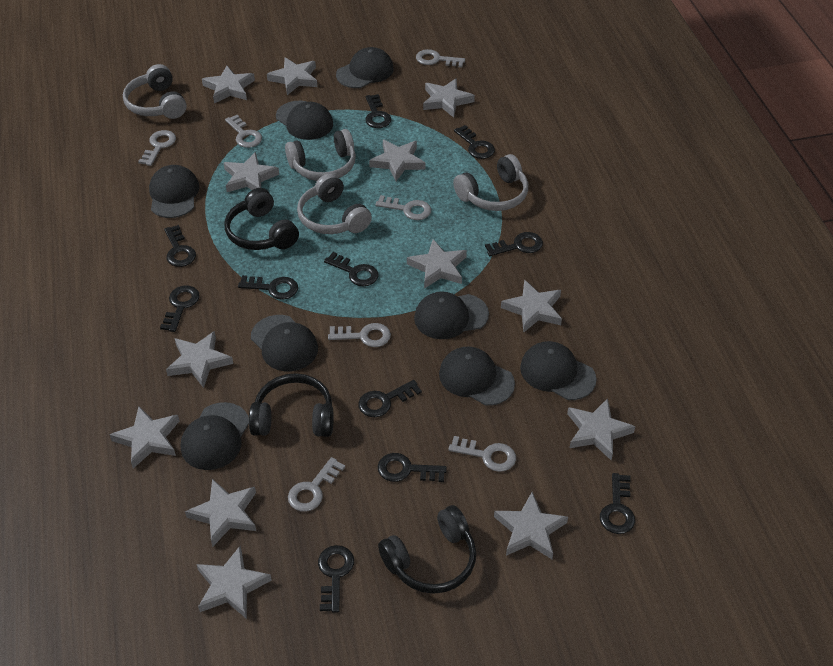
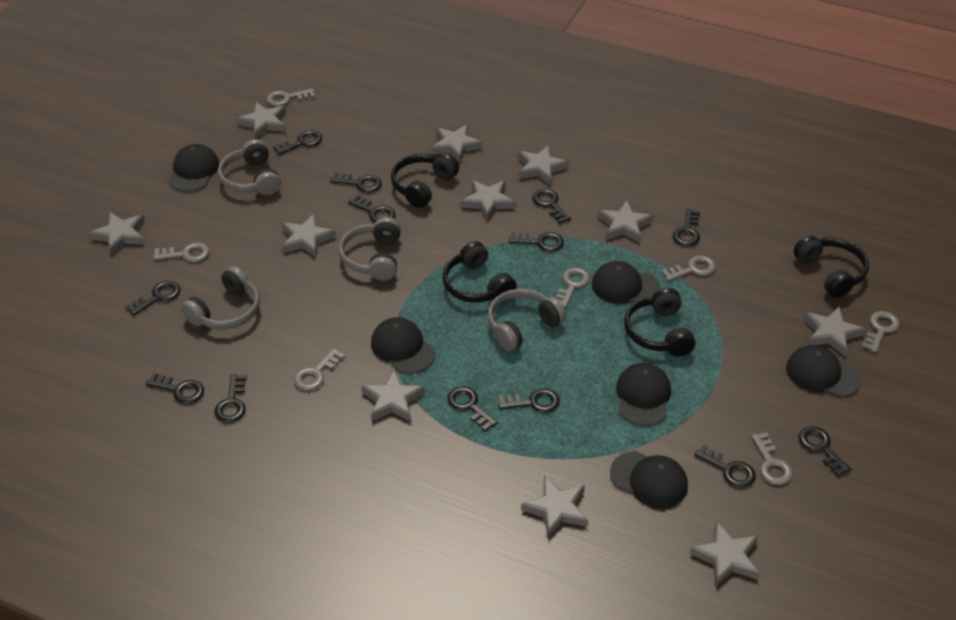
black cap: [149,165,199,218] [181,402,249,470] [251,315,318,371] [276,101,333,140] [336,47,394,88] [414,291,489,339] [439,347,515,406] [520,341,596,400] = 8 -> [168,144,220,192] [371,317,435,374] [592,261,661,304] [610,451,688,508] [616,363,671,426] [786,345,861,397] = 6
black headphones: [224,188,299,250] [249,373,334,437] [378,505,476,594] = 3 -> [391,153,459,208] [442,241,517,303] [624,288,695,357] [794,236,869,298] = 4
black key: [160,285,200,332] [164,225,196,267] [238,275,298,300] [318,545,354,613] [324,252,378,286] [358,380,422,417] [365,94,391,128] [377,453,447,482] [454,125,495,159] [485,232,543,256] [600,473,635,534] = 11 -> [125,280,181,316] [145,373,204,404] [214,374,247,423] [273,130,322,155] [330,172,382,193] [348,195,396,223] [447,386,497,431] [498,388,560,413] [509,232,564,252] [532,189,571,224] [673,209,700,246] [694,444,756,488] [799,426,852,477] = 13
grey star: [109,406,180,468] [166,331,233,388] [185,479,256,547] [196,546,272,619] [202,66,255,104] [224,152,279,192] [267,57,318,95] [369,140,425,181] [407,239,467,289] [423,78,475,118] [494,492,568,559] [501,280,562,333] [567,398,635,460] = 13 -> [89,212,145,256] [236,102,286,139] [282,213,336,258] [361,369,425,422] [431,124,483,163] [461,180,515,221] [518,145,569,185] [521,476,588,538] [597,200,654,243] [690,521,760,587] [804,306,865,356] = 11

